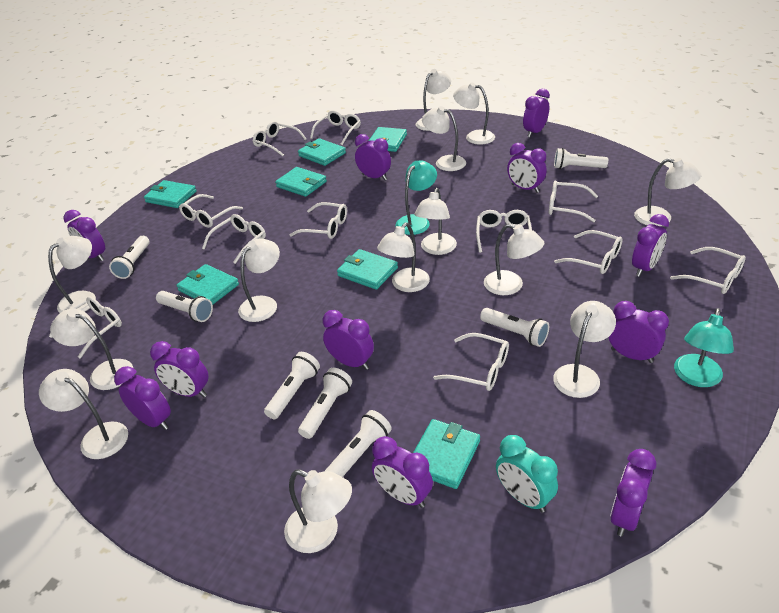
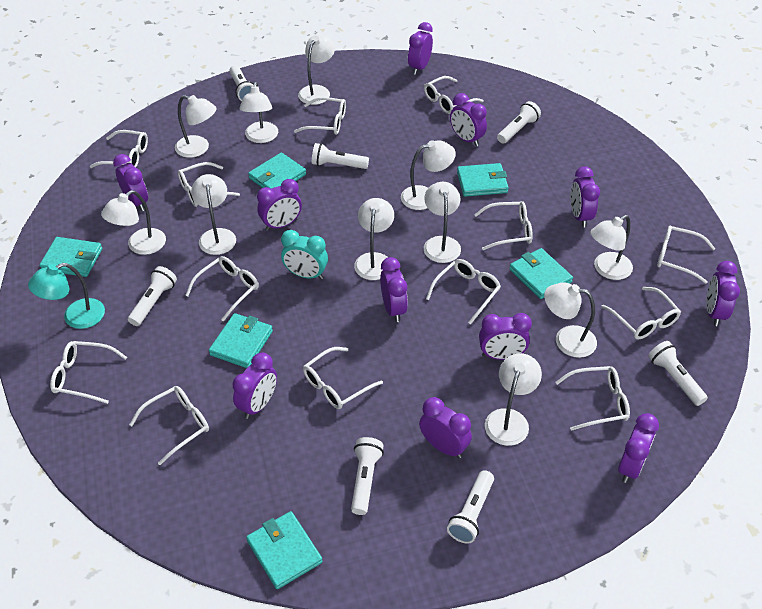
turquoise lamp: [395,160,437,235] [674,308,734,387] = 2 -> [28,263,105,329] = 1
turquoise wallet: [144,180,197,208] [177,264,239,305] [275,167,327,197] [298,138,346,166] [337,249,398,290] [369,127,407,152] [413,419,480,489] = 7 -> [39,237,102,277] [209,313,273,368] [246,511,323,589] [248,153,306,189] [457,163,509,197] [509,248,573,299] = 6
white glasses: [49,296,122,359] [179,194,243,228] [202,214,266,264] [253,121,307,156] [290,202,347,239] [310,110,361,145] [433,333,509,391] [476,210,532,253] [549,181,598,222] [554,230,623,274] [670,247,746,294] = 11 -> [50,341,127,404] [90,130,148,168] [129,386,209,465] [178,162,240,207] [185,256,259,322] [294,97,346,135] [303,347,383,409] [424,76,484,114] [426,259,501,325] [474,201,533,250] [555,366,630,431] [601,287,681,339] [657,226,715,284] = 13
white lamp: [39,369,128,459] [48,236,96,313] [50,309,133,390] [238,239,280,322] [284,469,352,553] [377,223,430,292] [414,188,457,255] [416,69,451,131] [422,106,466,171] [453,83,495,145] [484,224,544,295] [553,301,616,398] [634,158,701,226] = 13 -> [101,190,166,255] [175,95,217,158] [191,174,236,255] [240,82,278,143] [298,34,335,105] [354,198,394,280] [401,140,456,210] [424,182,461,263] [485,353,542,446] [544,283,597,358] [590,215,633,280] = 11

